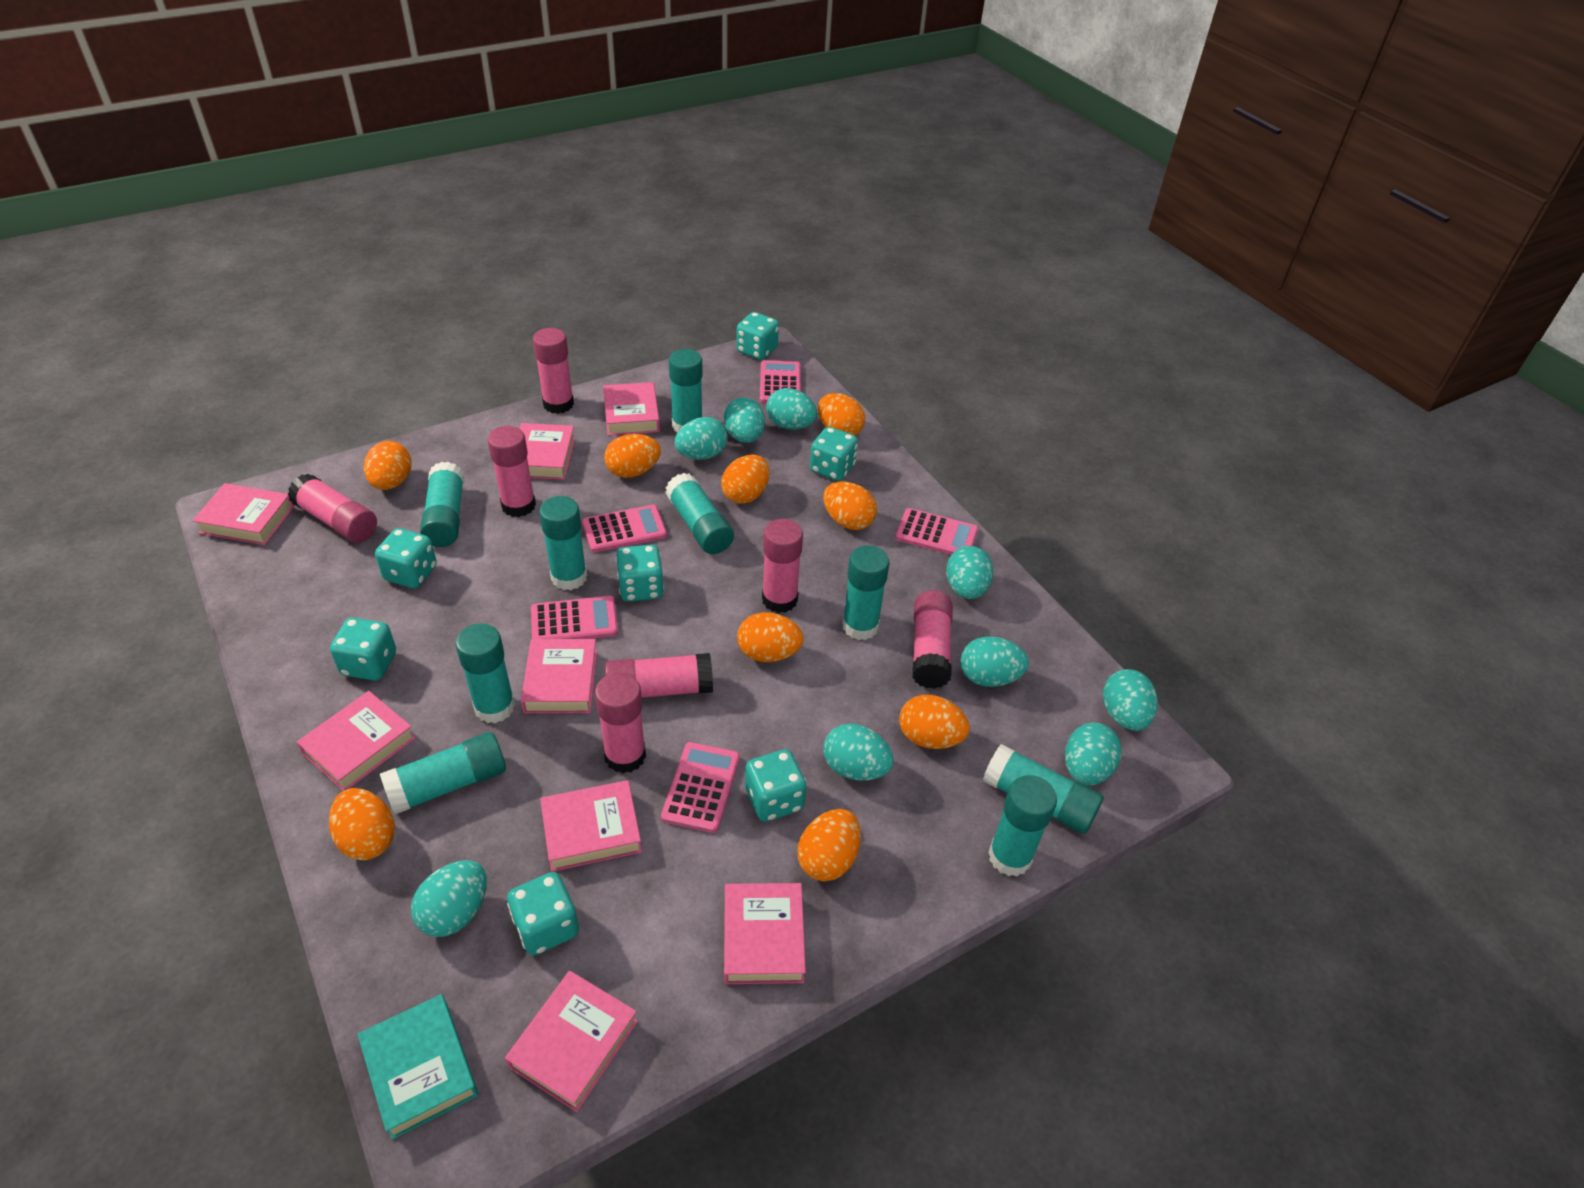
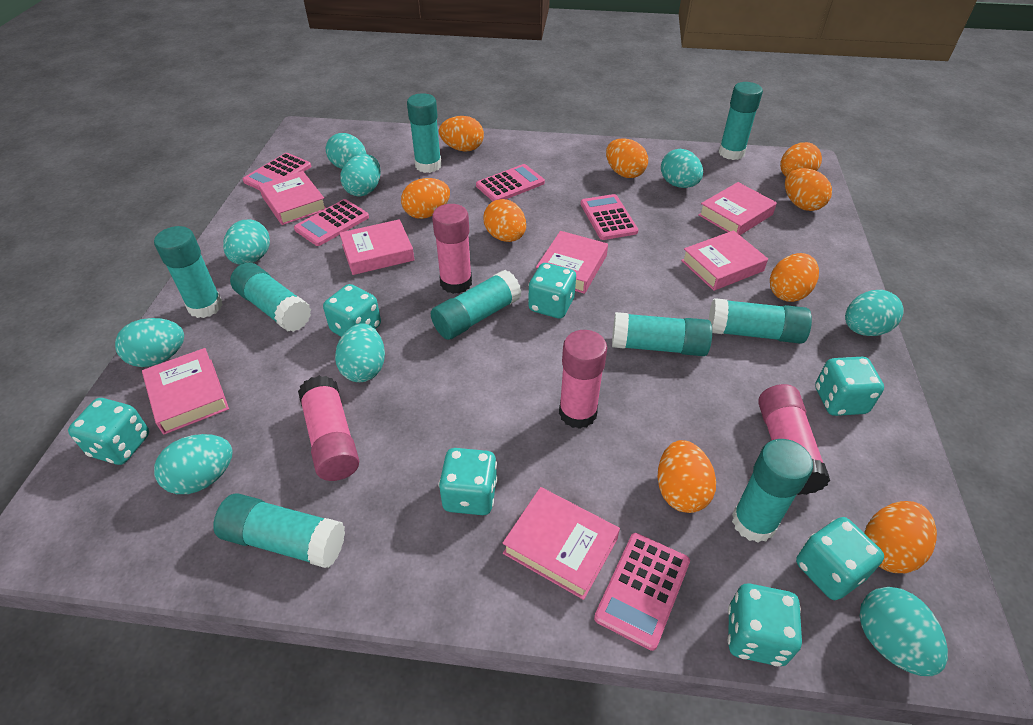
pink book: [192,483,294,545] [297,691,415,791] [505,971,638,1112] [519,423,575,480] [521,639,597,714] [540,780,642,872] [603,382,660,436] [724,883,806,984] = 8 -> [142,348,229,435] [259,171,326,225] [339,219,414,275] [502,487,620,600] [536,231,608,294] [681,230,768,291] [698,182,777,235] = 7
pink glue stick: [288,474,377,543] [488,426,536,517] [533,328,574,414] [595,673,646,773] [605,653,713,698] [762,519,803,613] [912,590,952,689] = 7 -> [298,376,359,481] [432,204,472,294] [559,330,607,429] [758,384,830,495] = 4
turquoise book: [358,994,478,1140] = 1 -> none = 0

